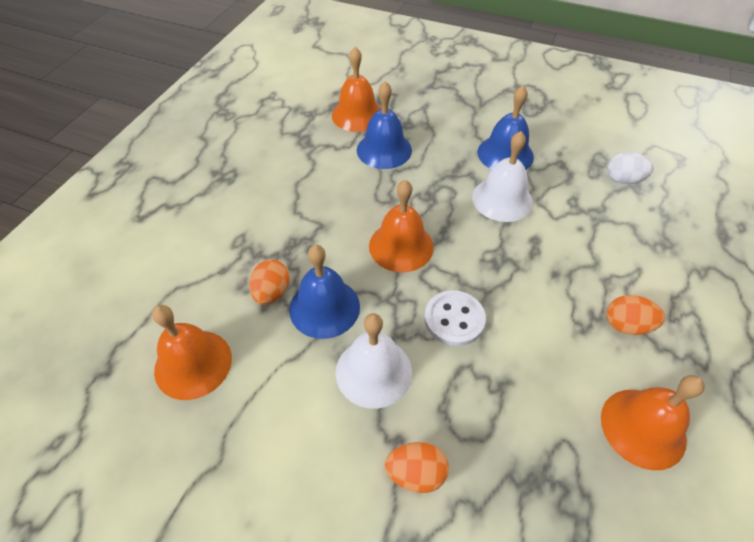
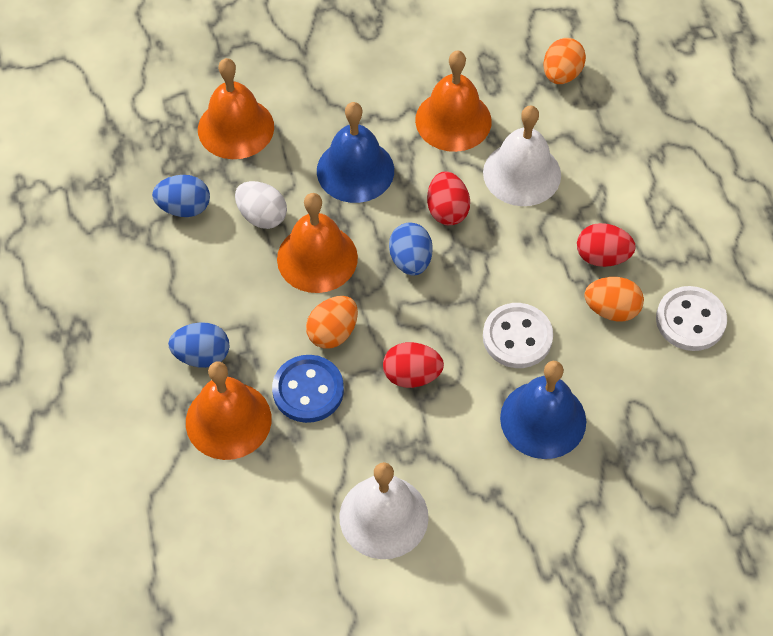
blue bell: [289,245,360,339] [357,81,412,169] [478,86,534,170] = 3 -> [317,102,394,203] [500,361,586,459] = 2
blue button: none = 0 -> [272,355,344,423] = 1
blue egg: none = 0 -> [152,175,210,217] [168,322,230,368] [389,222,433,276] = 3
red egg: none = 0 -> [383,342,444,388] [427,171,470,225] [577,223,636,267] = 3
white button: [424,290,486,346] = 1 -> [483,303,553,368] [656,286,727,351] = 2

